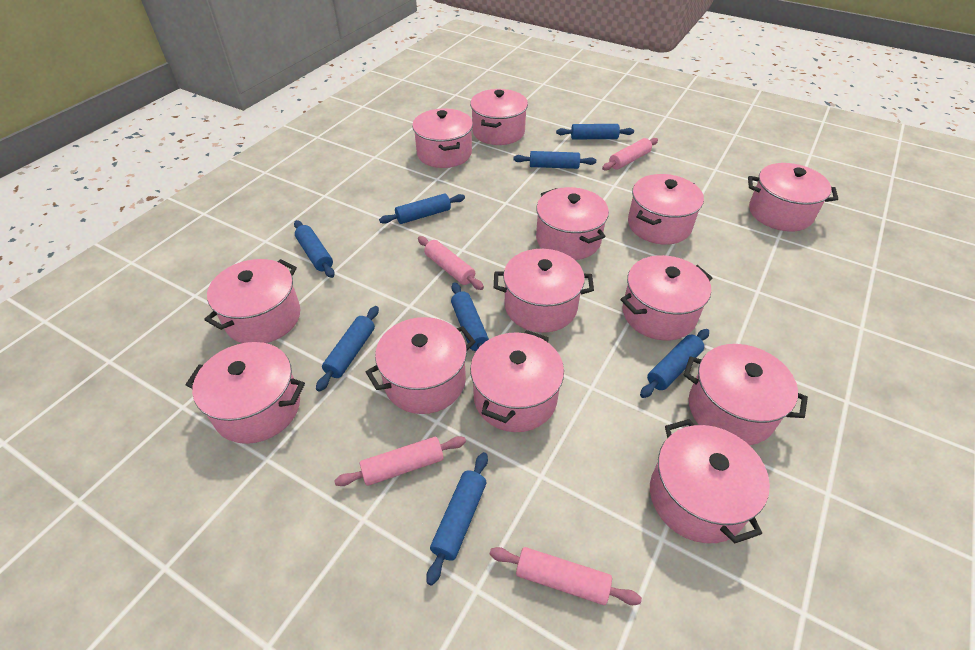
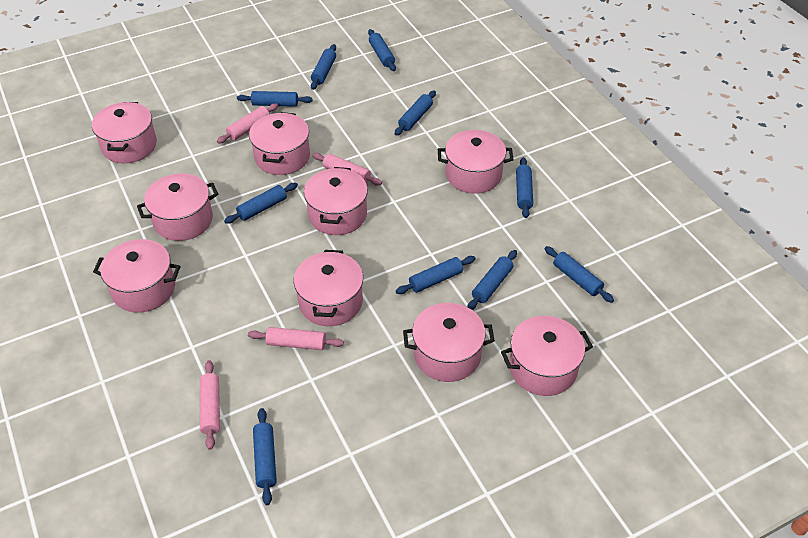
blue rolling pin: [294,220,335,278] [316,306,379,392] [379,193,465,224] [426,452,488,585] [451,282,489,351] [513,151,596,169] [556,124,634,139] [640,329,709,398] = 8 -> [224,183,298,224] [237,91,313,107] [253,408,277,505] [311,44,336,90] [368,29,396,71] [395,90,436,136] [396,256,476,294] [467,250,517,310] [516,158,533,218] [544,246,614,303] = 10
pink pot: [185,342,305,444] [204,259,300,343] [366,317,476,414] [412,108,473,168] [470,89,528,145] [470,330,564,432] [494,249,594,333] [536,187,609,260] [621,255,713,341] [628,174,704,245] [650,419,770,543] [684,344,808,445] [748,163,838,232] = 13 -> [92,102,157,163] [93,239,181,313] [137,173,218,241] [249,112,310,175] [294,250,363,326] [304,167,368,235] [403,303,495,382] [438,130,514,194] [501,316,593,396] = 9

